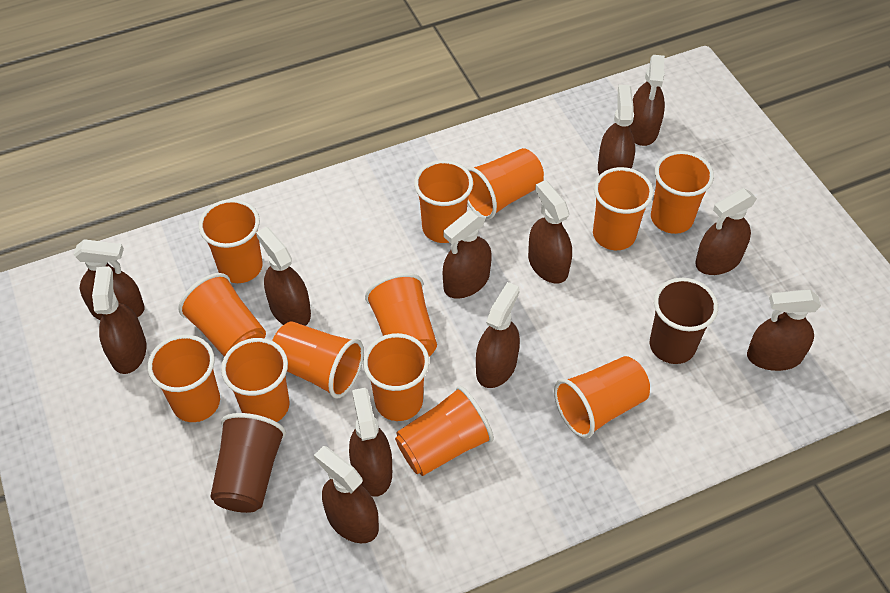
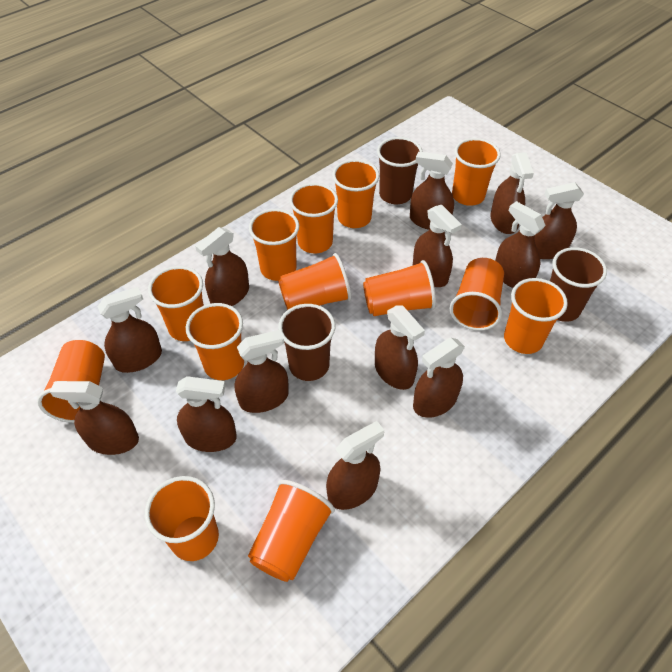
brown cup: [210,413,286,513] [650,278,718,364] = 2 -> [278,304,336,381] [377,137,423,204] [550,247,607,322] = 3
brown spray bottle: [74,239,145,320] [92,266,146,374] [256,227,311,326] [314,446,379,543] [349,388,392,497] [443,210,492,299] [476,282,520,388] [528,180,572,283] [598,85,635,175] [629,55,665,146] [695,188,757,275] [747,289,821,371] = 12 -> [50,381,139,455] [98,287,162,373] [176,376,237,452] [195,227,249,306] [235,330,289,413] [326,421,384,510] [375,306,425,390] [410,152,454,230] [413,205,462,287] [413,338,465,418] [490,152,534,234] [495,201,546,288] [535,182,584,259] = 13

